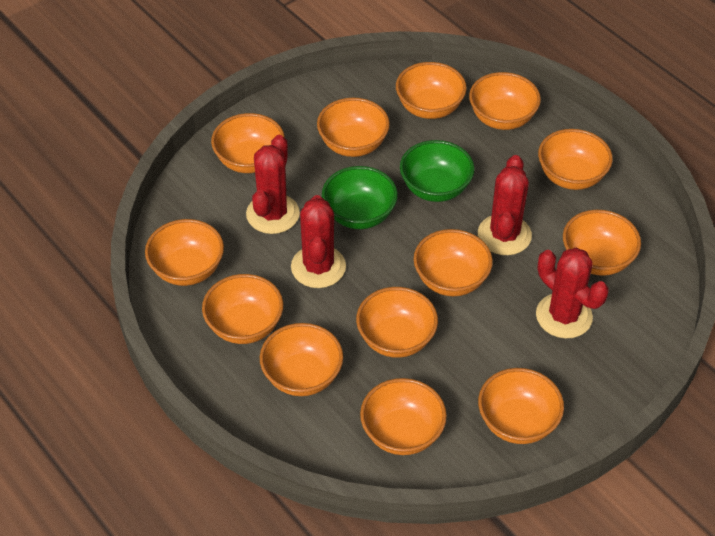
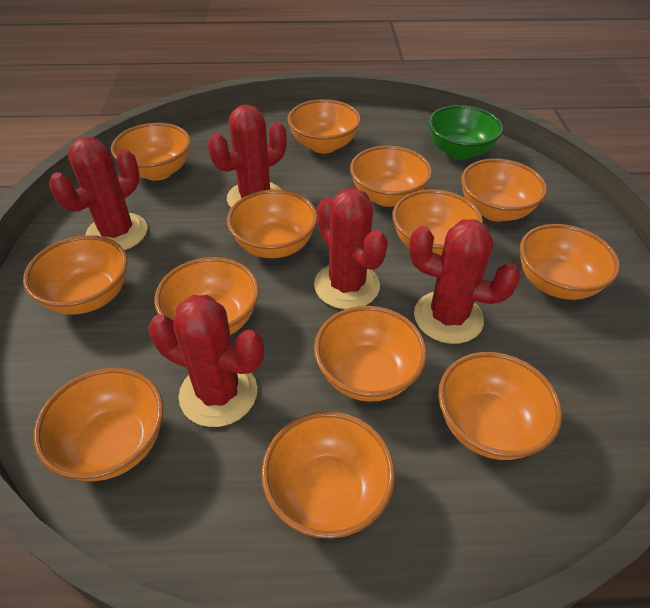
green bowl: [322,166,398,229] [400,140,475,202] = 2 -> [428,105,503,160] = 1
red cactus: [246,135,300,234] [291,195,346,288] [478,155,532,255] [536,248,609,339] = 4 -> [49,137,148,251] [148,295,264,427] [208,105,287,207] [314,188,388,309] [409,219,521,344] = 5

